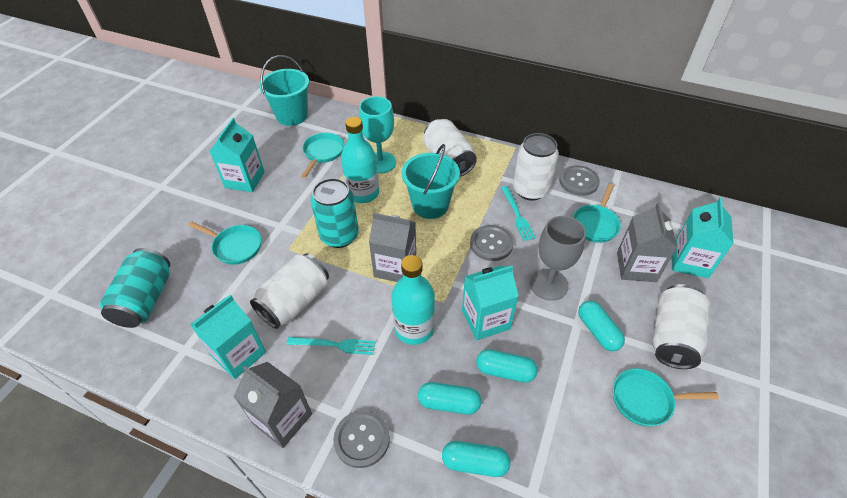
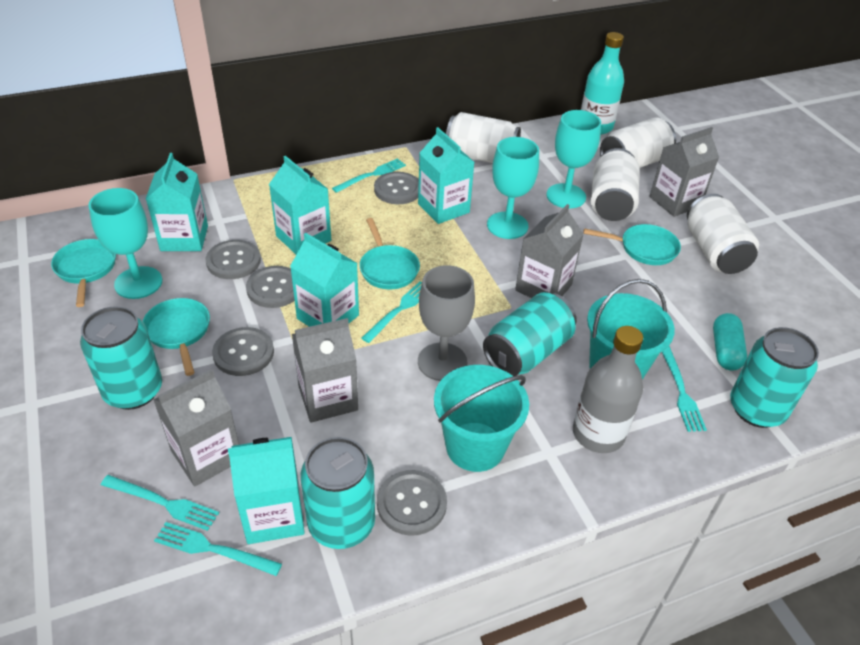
grey bottle: none = 0 -> [573,326,643,453] = 1
grey button: [333,410,390,468] [470,225,514,261] [559,165,600,196] = 3 -> [206,240,261,279] [212,327,274,376] [246,266,295,308] [374,172,419,204] [377,470,447,536] = 5
grey carton: [234,362,312,448] [369,213,416,282] [617,203,677,282] = 3 -> [153,369,239,486] [292,318,358,423] [515,204,584,298] [649,127,719,217] = 4
turquoise bottle: [341,117,379,203] [391,255,435,345] = 2 -> [581,32,624,135] = 1
turquoise can: [100,248,170,328] [311,178,359,248] = 2 -> [80,306,162,410] [301,437,375,549] [483,292,577,376] [730,327,819,428] = 4
turquoise capsule: [418,382,481,414] [442,441,511,477] [476,349,538,383] [578,300,625,351] = 4 -> [713,313,747,371] = 1
turquoise carton: [190,295,266,379] [209,118,265,192] [462,265,519,340] [672,198,734,278] = 4 -> [146,153,208,251] [228,437,305,544] [269,156,331,255] [290,233,359,327] [418,127,474,224] = 5
turquoise fork: [286,337,376,355] [501,186,536,241] = 2 -> [101,475,219,531] [154,522,282,576] [332,158,406,193] [361,281,422,343] [662,346,707,432] = 5
turquoise goblet: [359,96,396,174] = 1 -> [88,188,162,299] [487,137,539,239] [546,110,601,208] = 3

